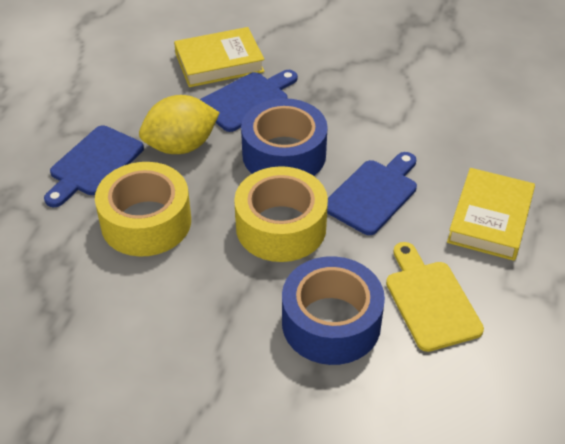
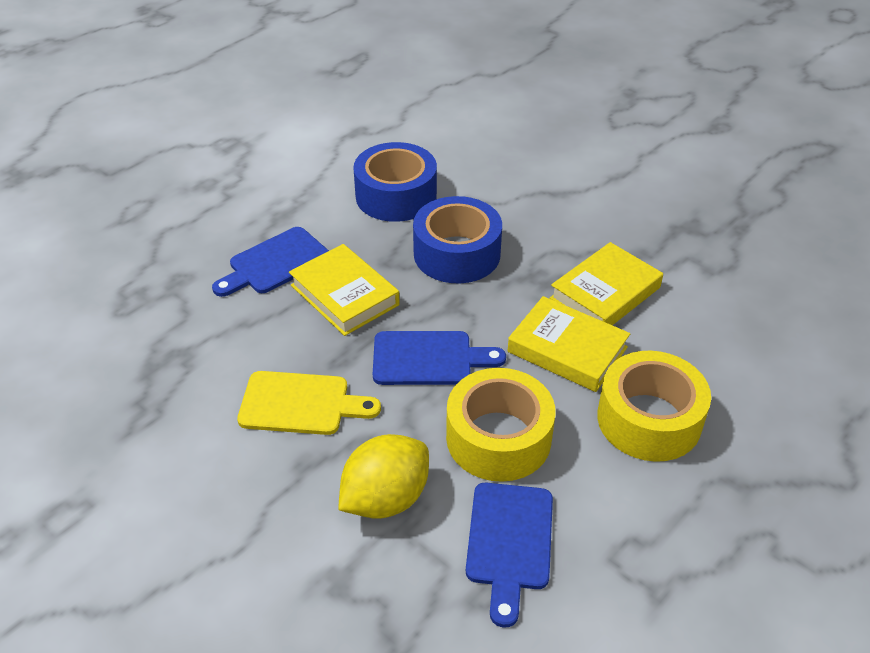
yellow book: [174,27,265,87] [447,168,535,261] = 2 -> [289,244,400,336] [508,296,630,392] [550,242,663,325] = 3

